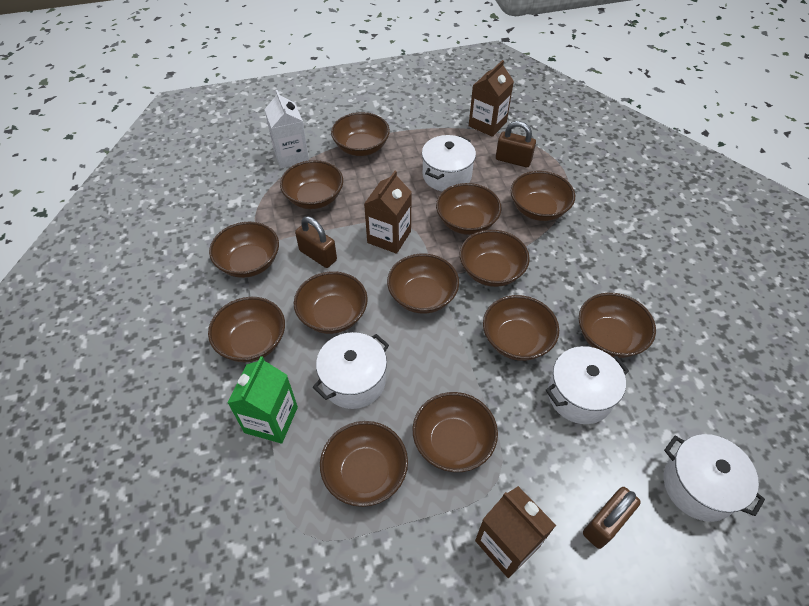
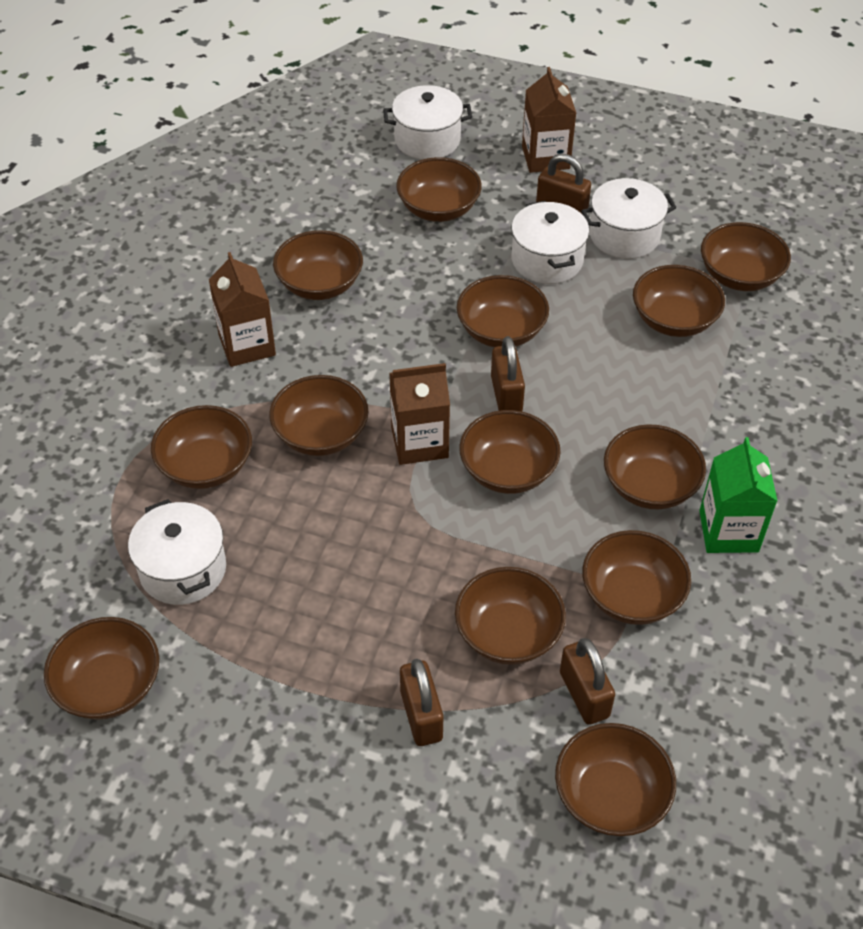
brown padlock: [295,216,337,268] [496,121,536,167] [583,487,641,549] = 3 -> [400,659,444,746] [491,336,525,411] [536,154,591,214] [560,638,615,725] = 4
white carton: [264,90,309,168] = 1 -> none = 0

